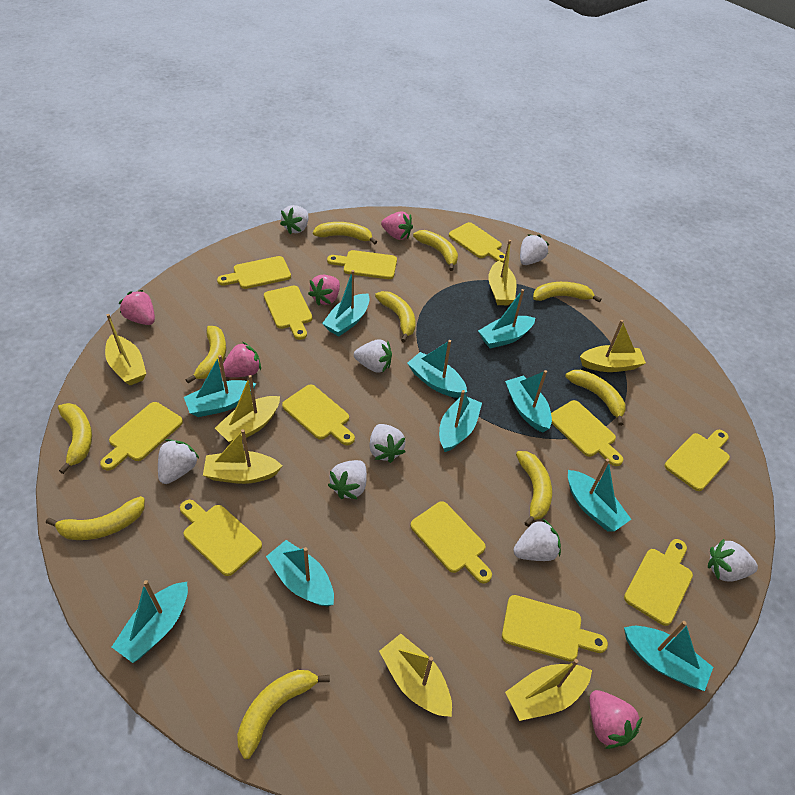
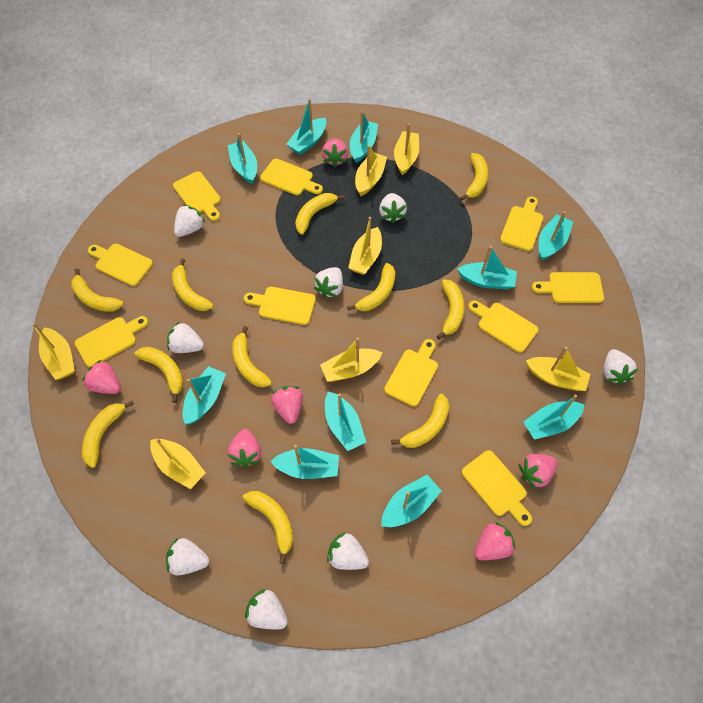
pink strawberry: [119,290,155,325] [223,342,261,377] [308,275,340,306] [381,212,413,240] [589,690,642,749] = 5 -> [82,360,121,394] [227,429,261,468] [271,386,303,424] [322,139,348,167] [475,522,515,560] [518,454,558,489] = 6
yellow banana: [46,496,145,540] [58,403,92,474] [186,326,226,383] [237,670,330,759] [313,222,377,244] [375,291,416,342] [413,230,458,271] [516,451,552,527] [533,282,602,302] [565,370,626,426] = 10 -> [71,268,124,312] [82,401,134,468] [135,347,184,403] [172,259,213,311] [232,326,272,388] [243,491,293,564] [295,193,345,235] [347,263,395,311] [391,394,449,448] [437,279,464,340] [460,153,488,200] = 11
yellow cutting board: [100,402,183,470] [180,500,262,576] [217,256,291,289] [264,286,312,340] [282,385,355,445] [327,250,397,279] [410,501,492,583] [449,222,505,263] [502,595,608,662] [551,400,623,466] [624,539,693,626] [665,430,730,491] = 12 -> [75,316,148,367] [88,244,153,286] [173,171,221,221] [244,287,316,325] [260,159,323,196] [384,339,438,407] [462,450,532,526] [468,300,538,353] [500,196,543,251] [531,272,604,303] = 10

